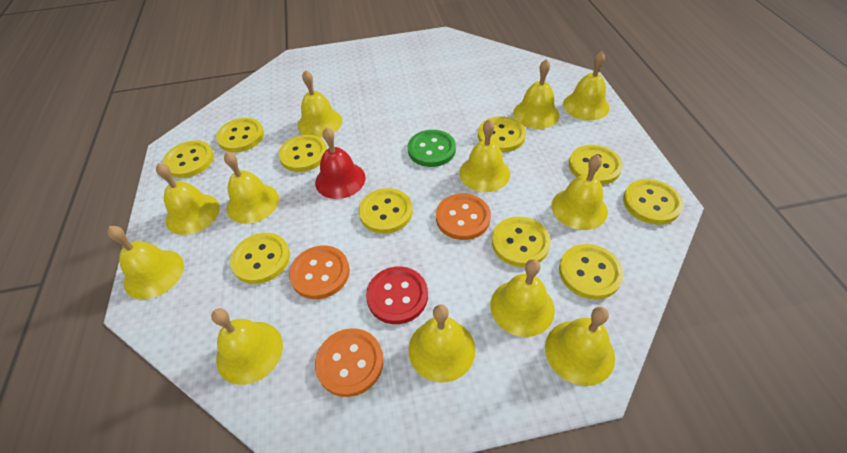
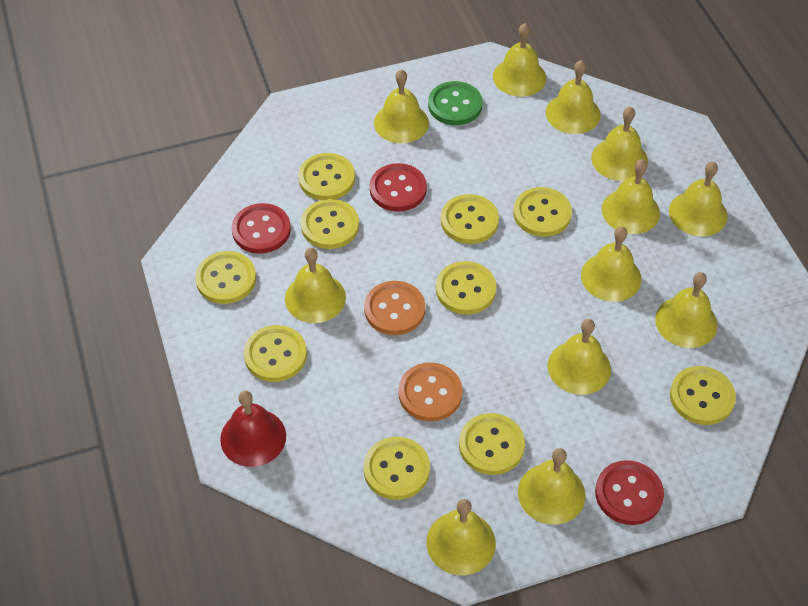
orange button: [289,246,350,299] [315,328,384,397] [436,194,491,240] = 3 -> [364,281,425,335] [398,362,463,421] = 2
red button: [366,267,428,324] = 1 -> [232,203,291,254] [370,163,427,212] [595,460,664,525] = 3

